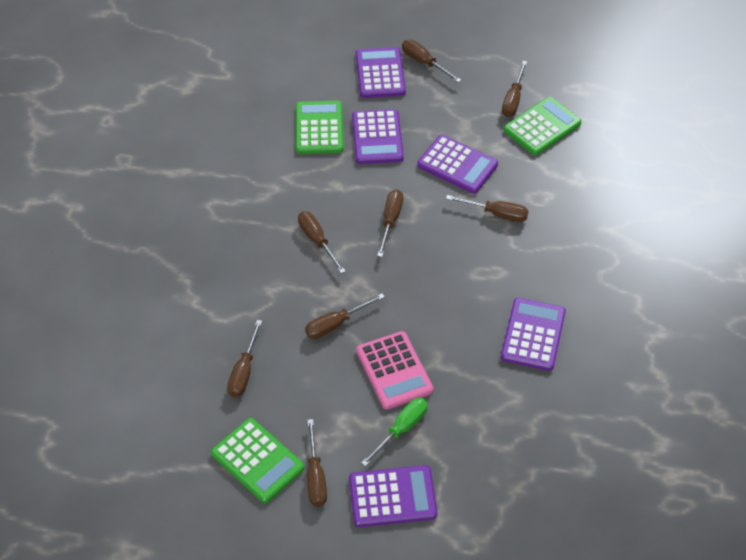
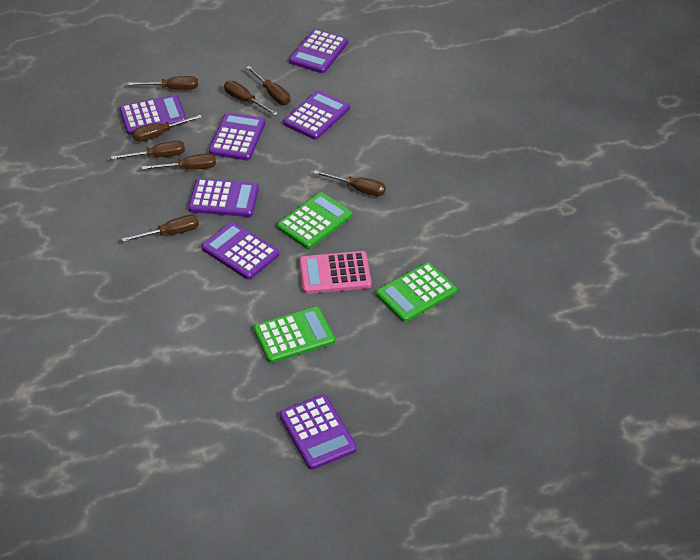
green screwdriver: [361,398,428,467] = 1 -> none = 0
purple calculator: [349,465,437,527] [352,109,404,164] [356,47,406,98] [417,135,498,194] [501,298,566,371] = 5 -> [119,95,186,135] [188,178,259,217] [202,222,279,280] [209,112,266,160] [280,395,357,470] [283,90,350,140] [289,29,348,73] = 7

